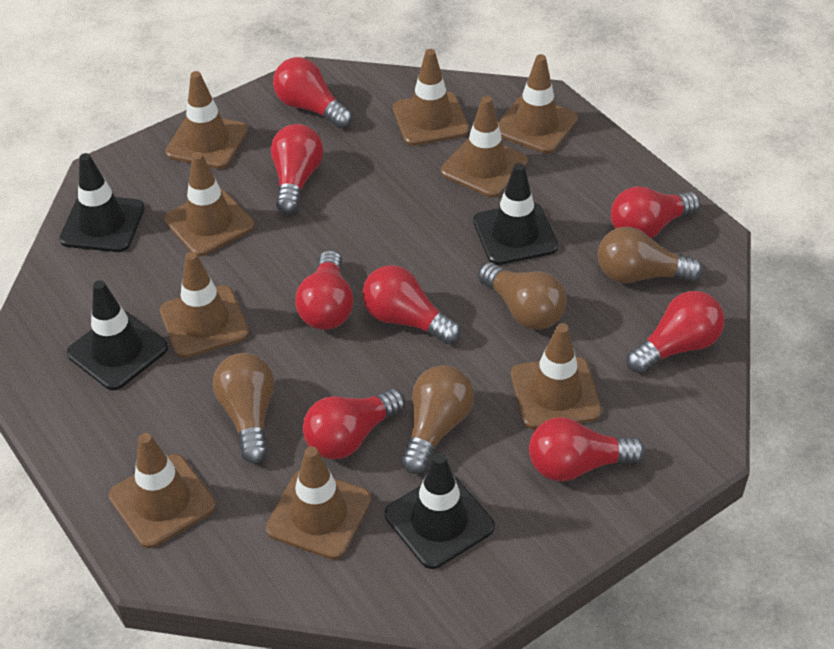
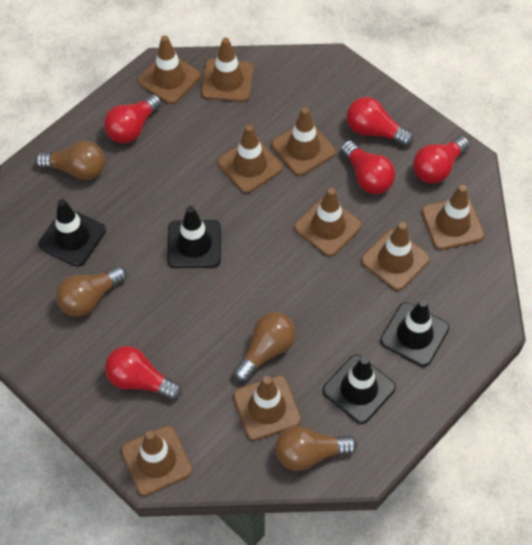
red light bulb: [271,124,323,215] [273,57,352,129] [295,250,354,330] [303,388,405,459] [362,265,461,344] [529,417,645,481] [611,186,700,238] [626,291,725,373] = 8 -> [104,94,162,143] [105,346,182,400] [341,141,395,194] [347,97,414,146] [413,136,470,184] = 5

